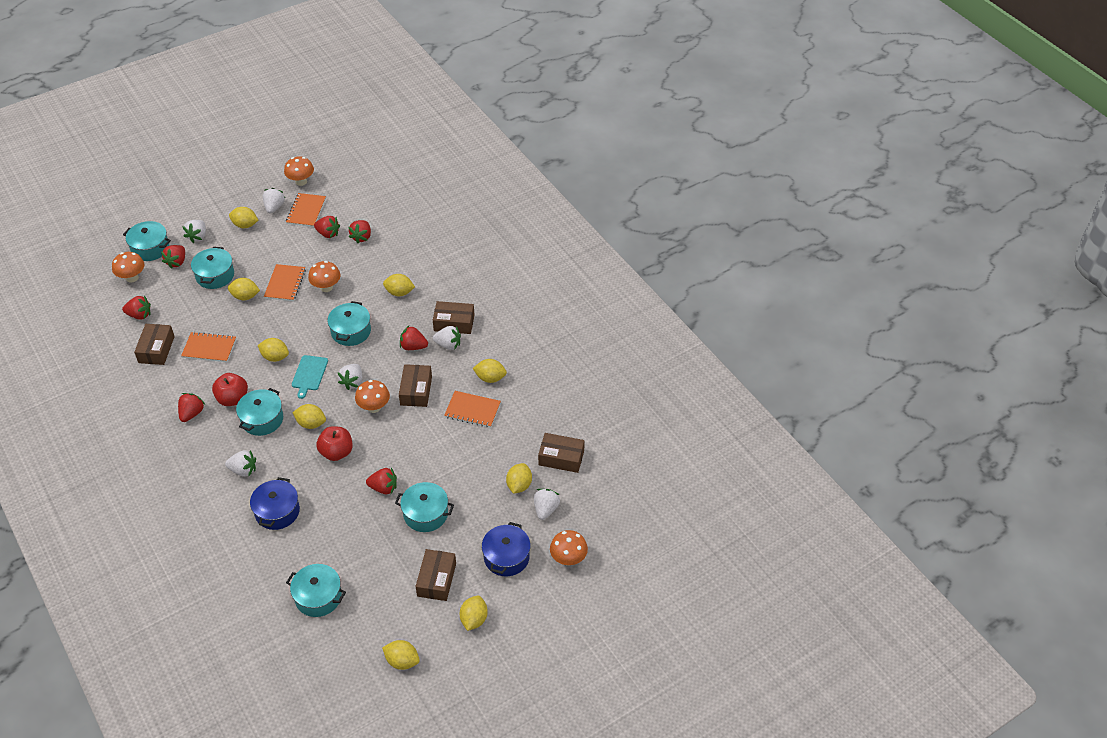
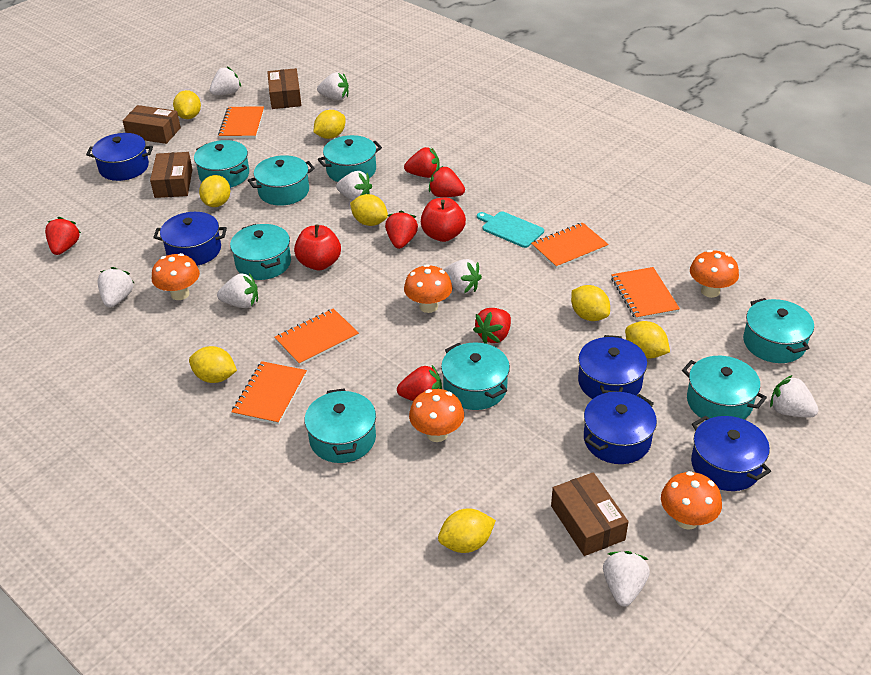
blue pot: [250,477,300,530] [482,522,531,576] = 2 -> [86,133,153,181] [153,212,227,266] [578,335,647,399] [584,392,657,464] [691,416,771,491] = 5
brown box: [134,324,175,365] [399,364,432,407] [415,549,456,601] [433,301,474,334] [538,433,585,473] = 5 -> [122,105,181,144] [150,152,193,198] [267,68,302,109] [551,472,629,556] = 4
orange notebook: [181,332,236,362] [264,264,306,301] [286,193,326,227] [444,391,501,428] = 4 -> [218,107,264,138] [231,361,307,425] [274,308,359,366] [531,223,609,269] [611,267,680,320] = 5
red strawberry: [122,295,151,320] [161,245,185,269] [178,393,205,422] [314,216,340,238] [349,220,371,244] [366,468,397,494] [400,326,428,350] = 7 -> [45,217,81,255] [385,210,418,249] [397,365,442,401] [404,147,440,178] [429,166,465,197] [473,308,511,344] = 6
turquoise pot: [123,221,171,261] [191,247,234,289] [236,388,283,436] [286,564,346,617] [327,301,371,346] [395,482,454,532] = 6 -> [194,140,249,188] [230,224,291,280] [248,155,315,206] [305,388,376,463] [318,135,382,182] [441,342,510,410] [682,356,767,420] [743,298,814,363] = 8
white strawberry: [182,220,206,243] [225,450,256,477] [263,188,285,214] [338,364,362,390] [433,326,461,350] [534,489,560,520] = 6 -> [98,267,134,308] [210,67,241,95] [217,273,258,308] [317,72,349,100] [336,171,372,201] [443,259,482,294] [603,551,650,606] [770,375,818,417] = 8
yellow lemon: [228,278,260,300] [229,207,258,228] [258,338,289,362] [292,404,326,429] [382,640,420,670] [383,274,415,296] [460,596,488,631] [473,359,507,383] [506,463,532,494] = 9 -> [173,90,201,119] [189,346,237,383] [199,175,230,207] [314,110,346,139] [350,194,388,226] [438,509,496,553] [571,285,610,321] [625,321,670,358] = 8

